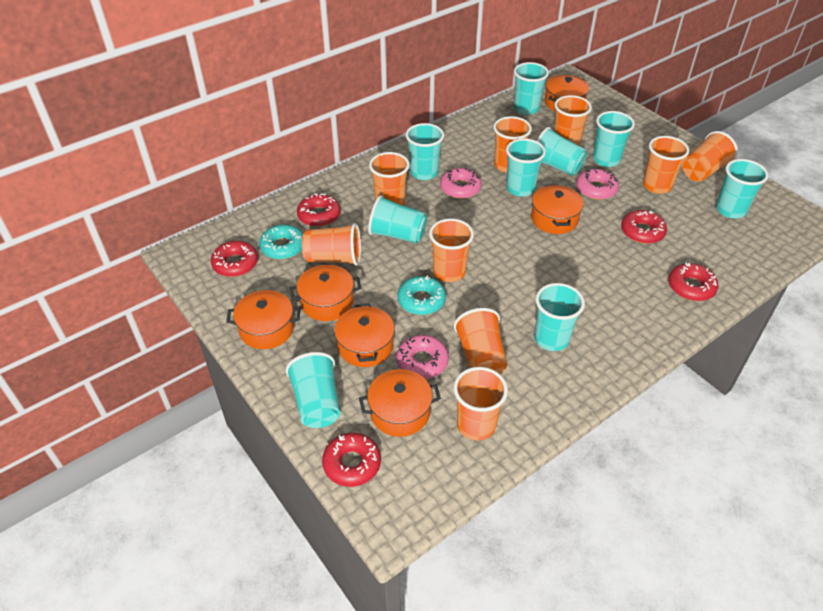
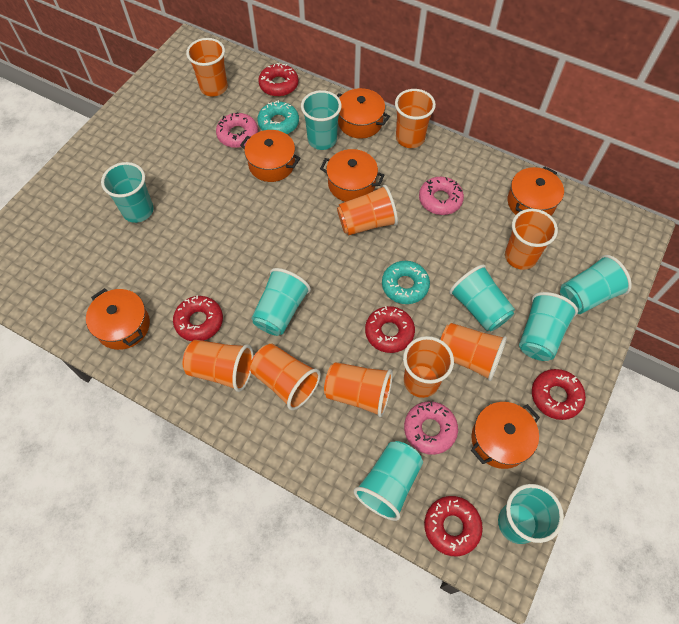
turquoise cup: [286,352,340,428] [368,195,428,243] [405,123,444,180] [506,138,546,197] [514,62,549,115] [534,283,585,351] [537,127,587,176] [593,111,635,167] [716,159,768,218] = 9 -> [101,162,153,223] [251,268,311,336] [301,90,342,150] [353,441,423,521] [449,265,515,331] [498,484,564,544] [519,292,578,361] [560,255,632,314] = 8

